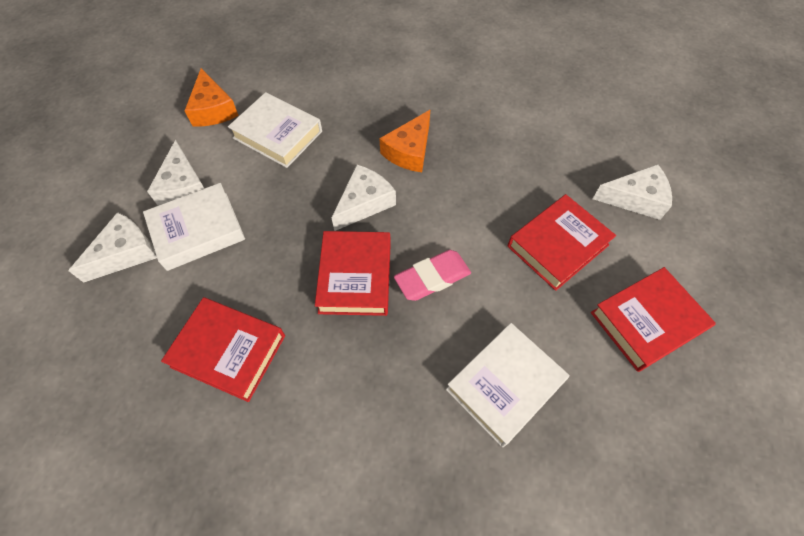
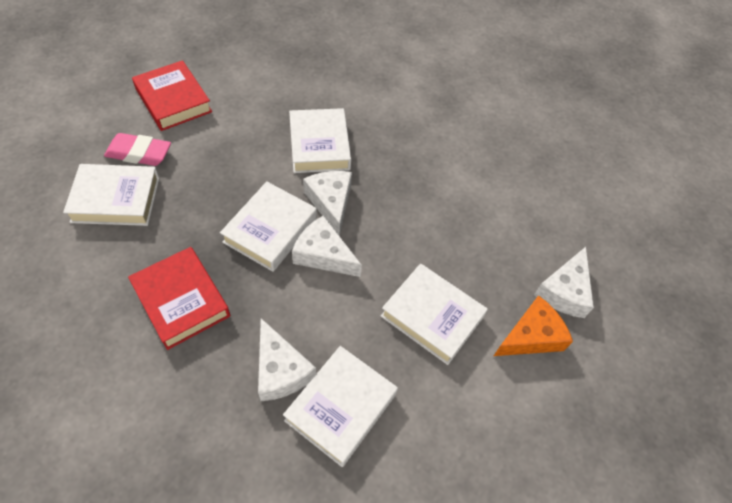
orange cheese: [184,68,239,127] [379,110,430,172] = 2 -> [494,295,573,356] = 1
red book: [161,297,285,402] [315,231,391,316] [507,194,616,291] [591,267,716,372] = 4 -> [128,247,230,350] [132,60,212,131] = 2
white book: [143,183,245,271] [228,92,322,168] [446,323,569,447] = 3 -> [63,164,159,226] [220,181,317,272] [283,346,398,467] [289,108,351,173] [381,263,488,365] = 5

